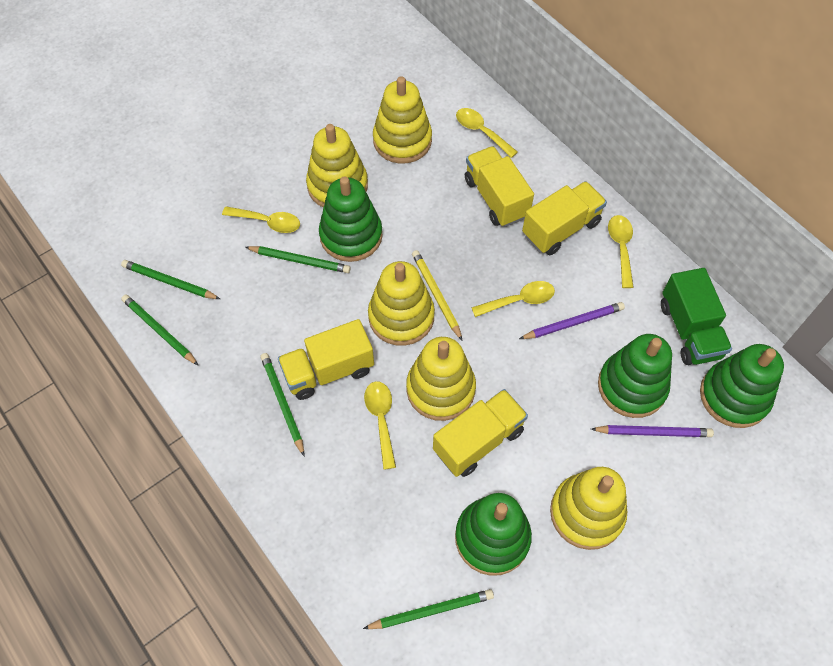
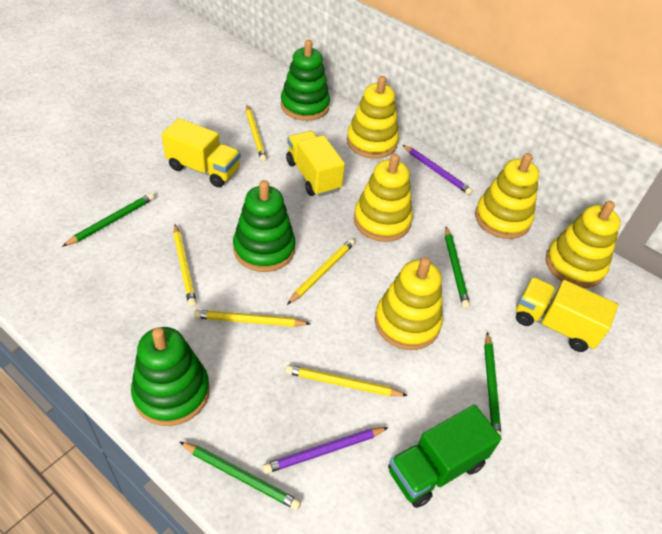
green pencil: [121,260,220,299] [121,295,199,366] [245,246,351,273] [260,353,304,456] [363,589,494,629] = 5 -> [62,193,154,247] [180,442,301,510] [445,227,470,308] [484,332,502,438] = 4
green stacking toy: [319,176,383,262] [455,493,532,576] [598,334,672,418] [700,344,784,428] = 4 -> [131,327,210,426] [233,180,295,272] [281,40,330,121] = 3
yellow pencil: [412,250,463,341] = 1 -> [173,224,197,307] [194,310,311,327] [246,105,267,162] [285,365,408,396] [287,239,355,305] = 5
yellow spoon: [222,206,300,233] [364,381,396,470] [456,108,518,158] [471,281,555,317] [608,215,634,288] = 5 -> none = 0
yellow truck: [278,319,374,400] [433,389,528,477] [465,146,534,227] [522,181,607,255] = 4 -> [162,118,241,188] [286,131,345,197] [516,277,618,352] = 3

